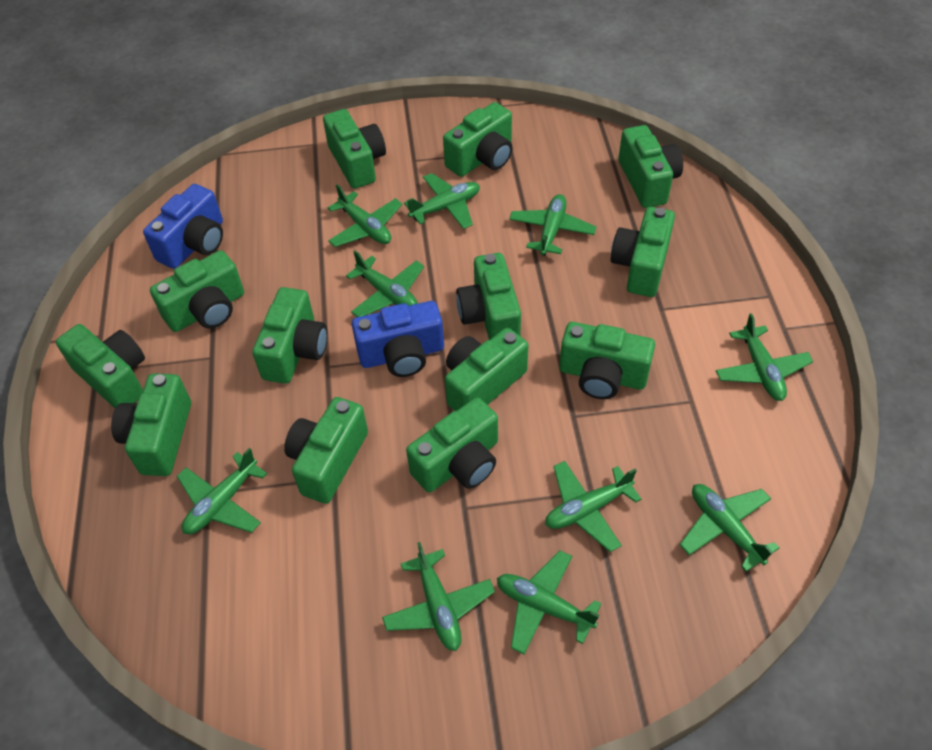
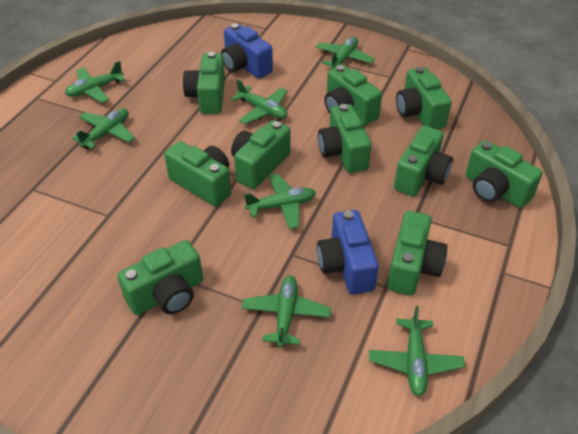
green camera: [56,324,145,408] [111,373,191,476] [150,250,244,332] [252,287,328,384] [284,397,368,504] [323,109,386,189] [406,397,498,492] [443,102,512,177] [445,328,528,411] [456,253,521,340] [559,322,655,399] [611,207,675,297] [618,125,683,208] = 13 -> [117,240,203,315] [164,141,231,207] [183,52,225,114] [231,120,291,189] [318,104,371,173] [324,65,382,125] [387,211,448,296] [394,126,453,196] [396,67,452,129] [466,140,543,208] = 10
green plane: [177,448,267,534] [328,184,402,247] [346,251,424,317] [382,542,495,651] [404,173,480,229] [497,550,602,654] [509,194,596,256] [545,461,641,552] [680,484,780,572] [716,313,813,401] = 10 -> [65,61,126,103] [72,108,135,149] [231,79,288,124] [241,276,331,348] [244,173,316,229] [316,37,375,69] [369,306,465,396] = 7

